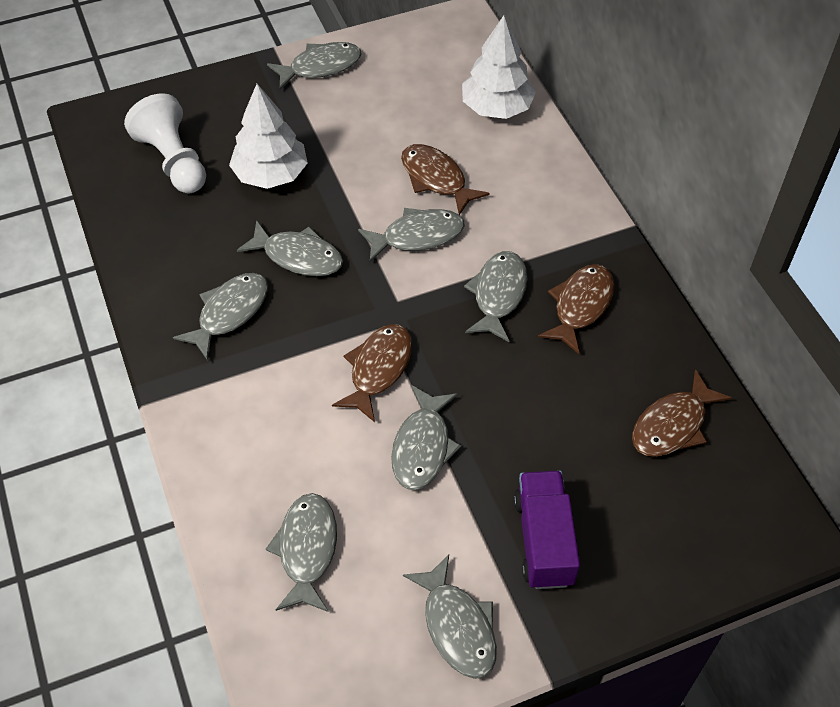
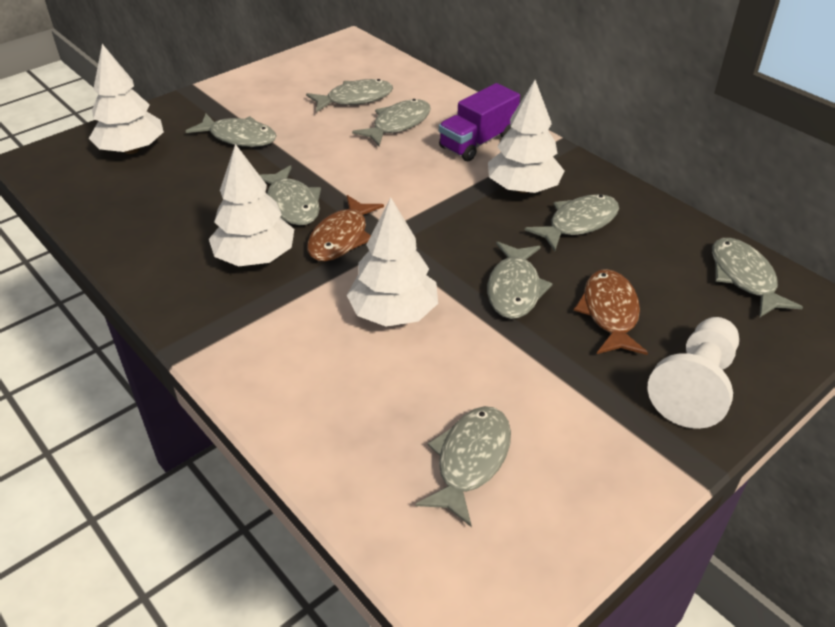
brown fish: [332,324,412,422] [401,144,490,215] [538,264,614,354] [632,369,732,457] = 4 -> [307,195,384,261] [574,269,648,355] = 2
white tree: [229,84,308,189] [462,15,536,119] = 2 -> [89,44,164,154] [209,144,294,267] [347,197,438,327] [488,80,564,193] = 4

